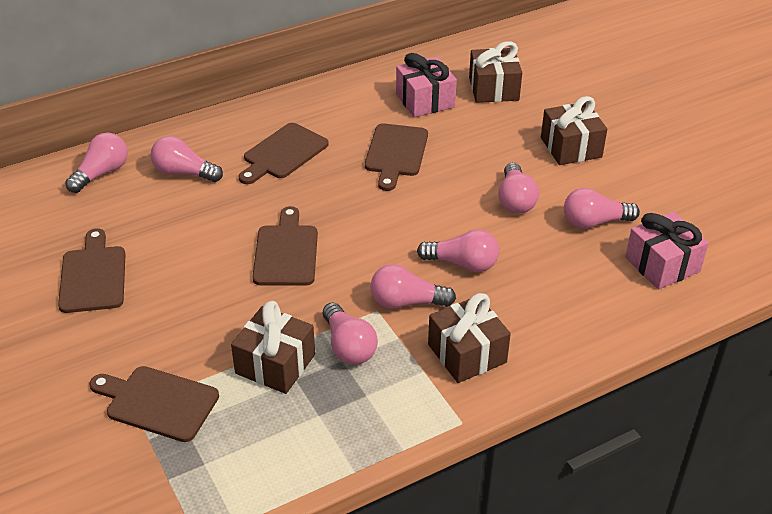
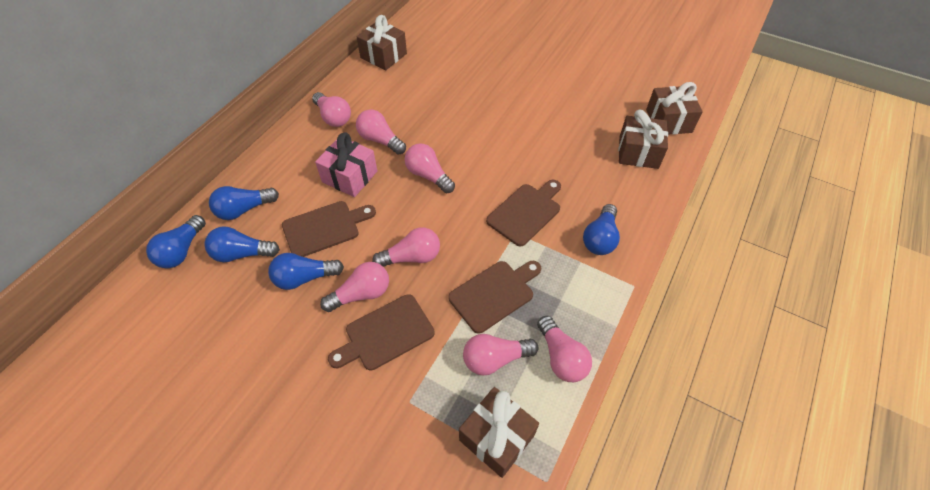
blue light bulb: none = 0 -> [146,215,206,268] [204,226,280,262] [209,186,279,220] [268,253,344,290] [583,204,620,255] = 5
brown cutting board: [58,228,125,313] [89,366,219,442] [238,123,329,184] [252,206,318,286] [365,123,428,191] = 5 -> [282,201,376,257] [328,294,435,371] [448,261,541,334] [486,180,561,246] = 4
pink gift: [396,53,457,117] [625,212,709,289] = 2 -> [315,132,377,197] = 1

